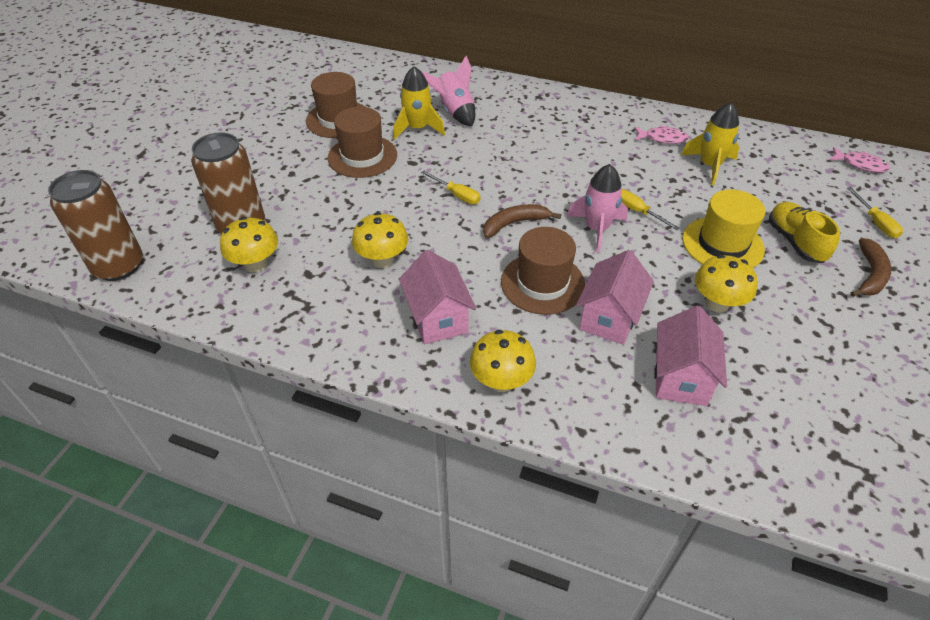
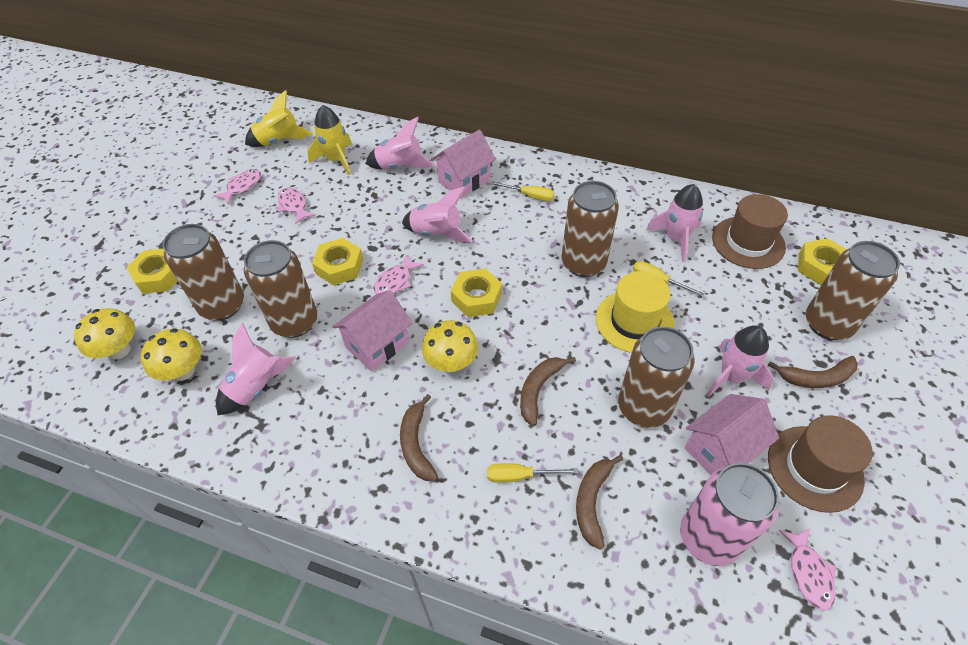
brown banana: [483,204,561,238] [850,238,891,297] = 2 -> [400,394,438,481] [520,357,576,426] [576,455,624,550] [767,356,858,388] = 4
brown can: [48,170,143,281] [191,132,265,234] = 2 -> [163,224,244,321] [244,240,317,338] [561,181,619,277] [618,327,694,428] [806,241,900,340] = 5
brown hat: [306,72,365,138] [328,107,397,178] [501,227,585,315] = 3 -> [712,194,788,269] [768,415,873,513] = 2
pink can: none = 0 -> [680,463,779,566] = 1
pink fish: [634,125,689,144] [829,147,891,173] = 2 -> [213,169,261,205] [278,187,316,224] [374,254,424,294] [779,528,836,611] = 4
pink rocket: [421,56,475,126] [567,164,628,253] = 2 -> [216,323,296,415] [366,117,436,170] [402,186,473,243] [646,184,703,262] [706,325,774,397] = 5
yellow mushroom: [220,217,278,272] [352,212,408,268] [470,330,536,392] [695,255,758,313] = 4 -> [74,308,135,360] [141,328,202,381] [422,320,478,372] = 3
yellow nut: none = 0 -> [126,249,177,294] [312,238,363,285] [451,269,502,317] [798,238,847,285] = 4
yellow shoe: [769,202,840,263] = 1 -> none = 0

